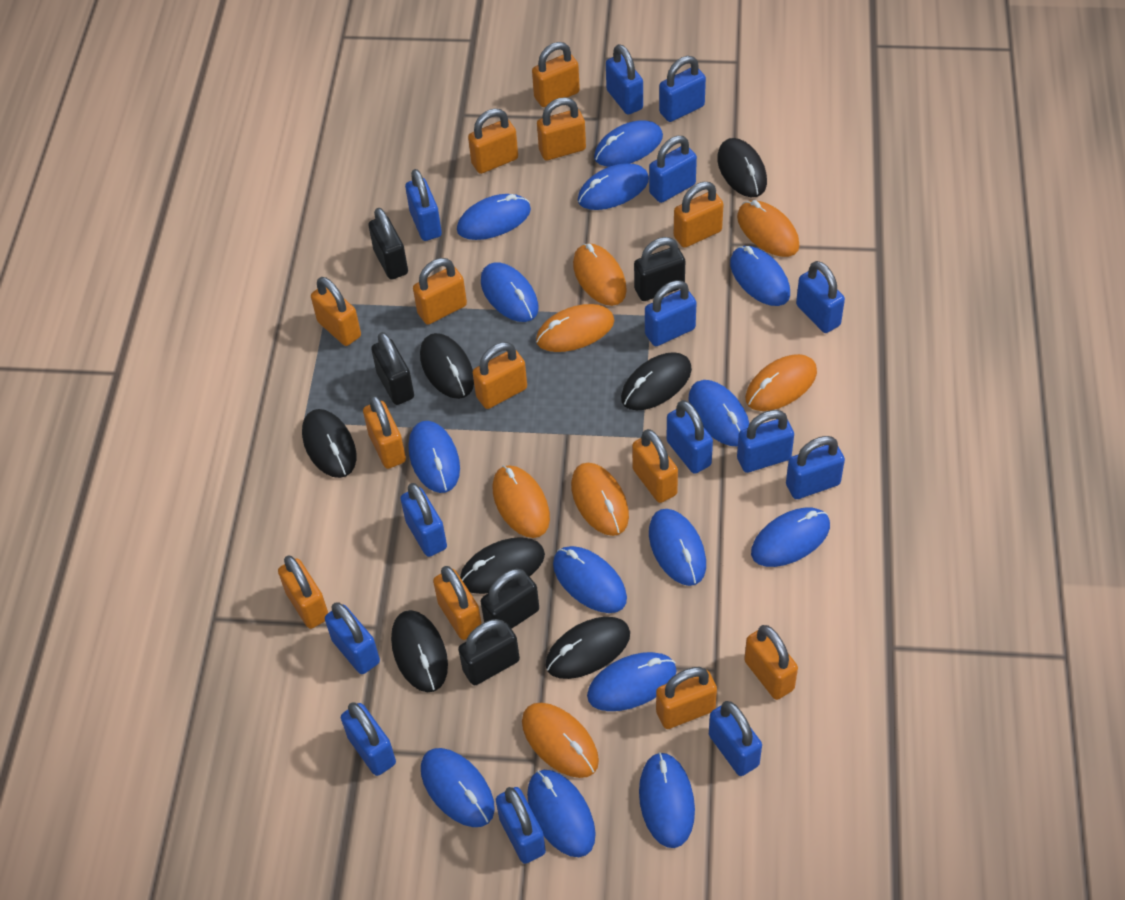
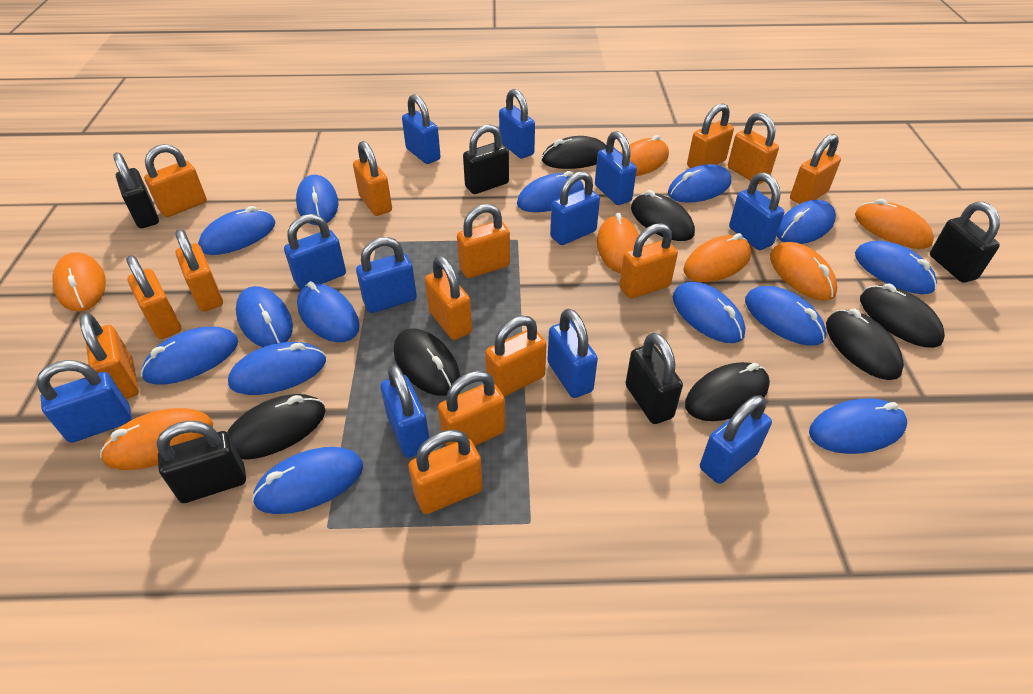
blue padlock: [325,602,380,674] [341,702,396,776] [400,483,447,557] [405,169,442,241] [496,787,546,864] [606,44,643,115] [645,280,697,346] [649,136,697,203] [659,56,706,122] [666,400,713,474] [709,701,762,776] [737,410,794,473] [786,436,845,499] [796,261,845,333] = 14 -> [36,360,132,443] [284,214,346,290] [356,237,417,313] [381,364,429,458] [402,94,440,164] [499,89,535,159] [547,309,598,398] [550,171,600,245] [595,131,637,205] [700,395,772,484] [729,172,784,250] = 11
orange padlock: [278,555,328,629] [311,277,361,346] [363,395,406,469] [413,258,467,325] [433,566,482,640] [468,109,518,174] [473,342,527,409] [532,42,580,107] [537,97,586,160] [632,429,678,503] [656,667,717,729] [674,182,724,248] [744,625,798,700] = 13 -> [79,313,139,399] [126,255,182,339] [144,144,207,217] [175,229,223,312] [353,141,392,216] [408,430,483,514] [425,256,472,340] [438,371,505,446] [457,204,510,278] [485,316,547,397] [619,223,678,299] [687,103,734,168] [728,112,779,184] [790,134,841,204] = 14

